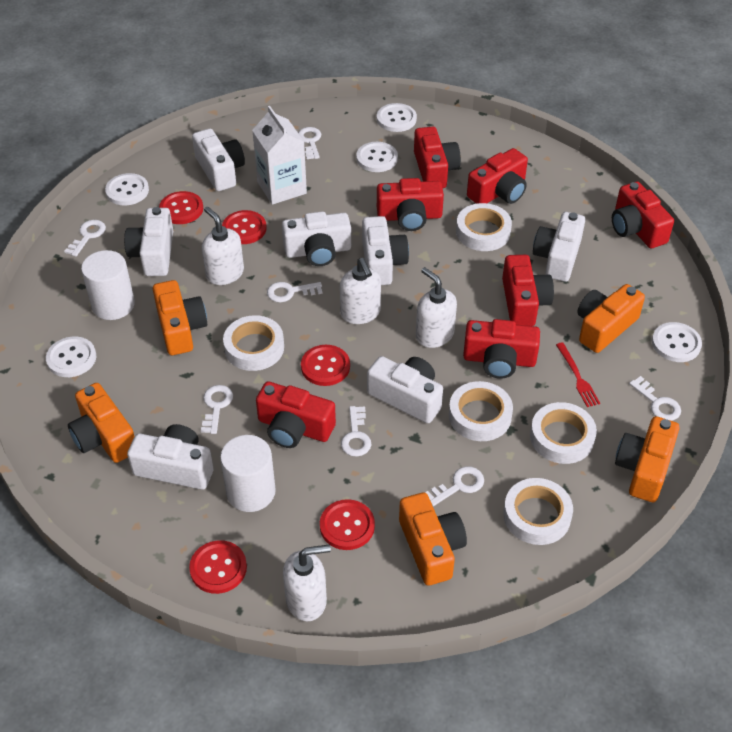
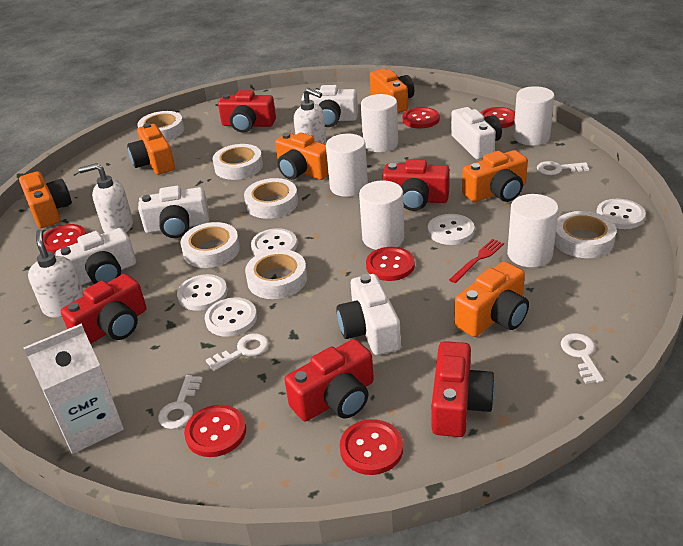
orange camera: [68,383,135,463] [153,280,207,355] [399,492,467,586] [577,284,645,353] [615,416,680,502] = 5 -> [19,171,72,228] [127,123,175,175] [275,132,329,180] [370,69,414,113] [454,261,529,337] [462,150,528,202] = 6
red button: [159,191,203,224] [189,540,247,594] [222,210,267,244] [301,345,350,386] [320,499,375,550] = 5 -> [43,224,86,254] [184,405,246,457] [340,419,403,475] [366,247,415,281] [403,107,440,128] [480,107,515,128] = 6
red camera: [256,381,336,448] [377,178,444,231] [414,126,461,188] [463,319,540,379] [467,148,528,204] [502,255,554,326] [612,181,674,248] = 7 -> [61,274,146,344] [218,90,276,133] [285,339,374,421] [383,159,450,211] [432,341,495,437] = 5
white camera: [124,207,173,276] [127,424,214,490] [192,128,245,191] [282,211,351,266] [362,216,409,285] [367,356,443,423] [533,212,585,282] = 7 -> [55,228,136,285] [138,186,209,238] [302,85,358,127] [336,274,401,355] [451,107,502,160] = 5
white cylinder: [81,250,135,320] [220,435,276,512] = 2 -> [326,134,368,197] [359,180,404,250] [361,94,398,152] [507,194,559,267] [514,86,555,146] = 5
white key: [64,220,106,257] [201,385,233,434] [267,282,323,302] [298,127,321,159] [341,406,371,457] [425,466,484,506] [629,376,681,421] = 7 -> [158,375,203,429] [206,333,269,371] [537,161,589,175] [561,333,604,384] = 4
white soap dispenser: [202,207,244,285] [283,545,331,621] [340,258,381,324] [416,267,457,348] = 4 -> [28,230,84,318] [78,163,133,233] [294,88,326,144] = 3
white tape: [223,315,284,371] [449,381,513,441] [456,203,512,251] [503,478,573,545] [530,402,597,464] = 5 -> [137,111,184,141] [180,222,240,268] [213,144,263,180] [244,178,298,219] [245,249,307,299] [555,211,617,258] = 6

